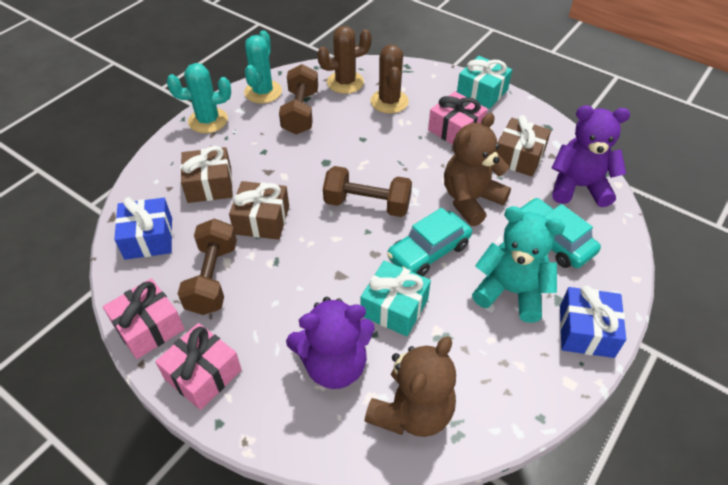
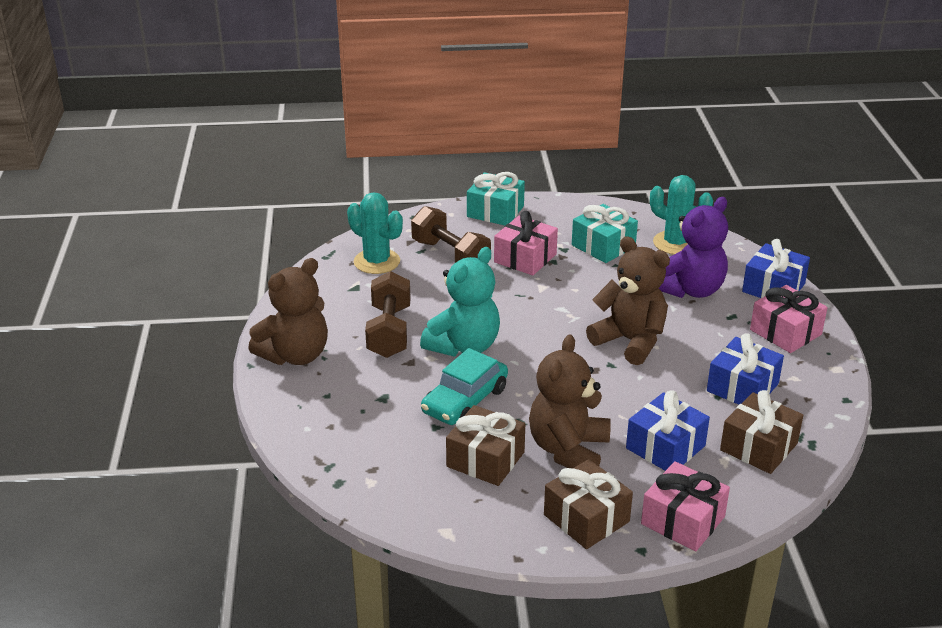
blue gift: [114,197,173,260] [560,285,626,358] = 2 -> [626,390,710,471] [707,333,784,405] [742,239,810,298] = 3
brown cactus: [317,26,372,94] [371,44,409,113] = 2 -> none = 0
brown dumbbell: [178,218,237,315] [279,64,318,135] [323,166,412,217] = 3 -> [365,271,411,358] [411,206,491,263] = 2
brown teddy bear: [365,336,456,437] [444,113,511,226] = 2 -> [248,258,328,365] [529,334,611,468] [586,236,670,365] = 3
purple teddy bear: [286,297,375,389] [552,105,630,207] = 2 -> [659,197,728,298] = 1
turquoise car: [387,208,472,276] [520,198,601,268] = 2 -> [421,348,508,425] = 1

